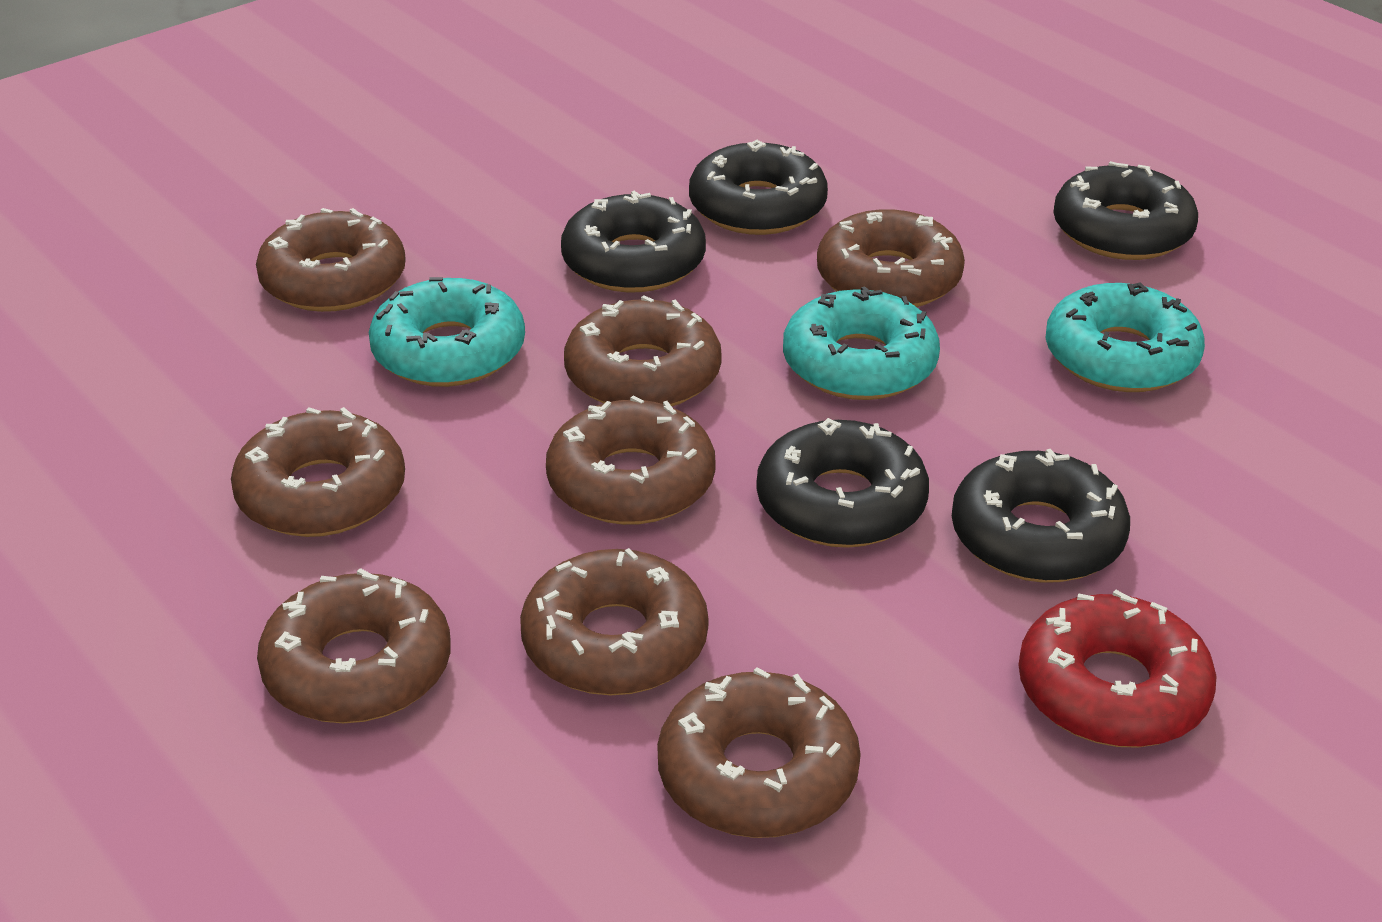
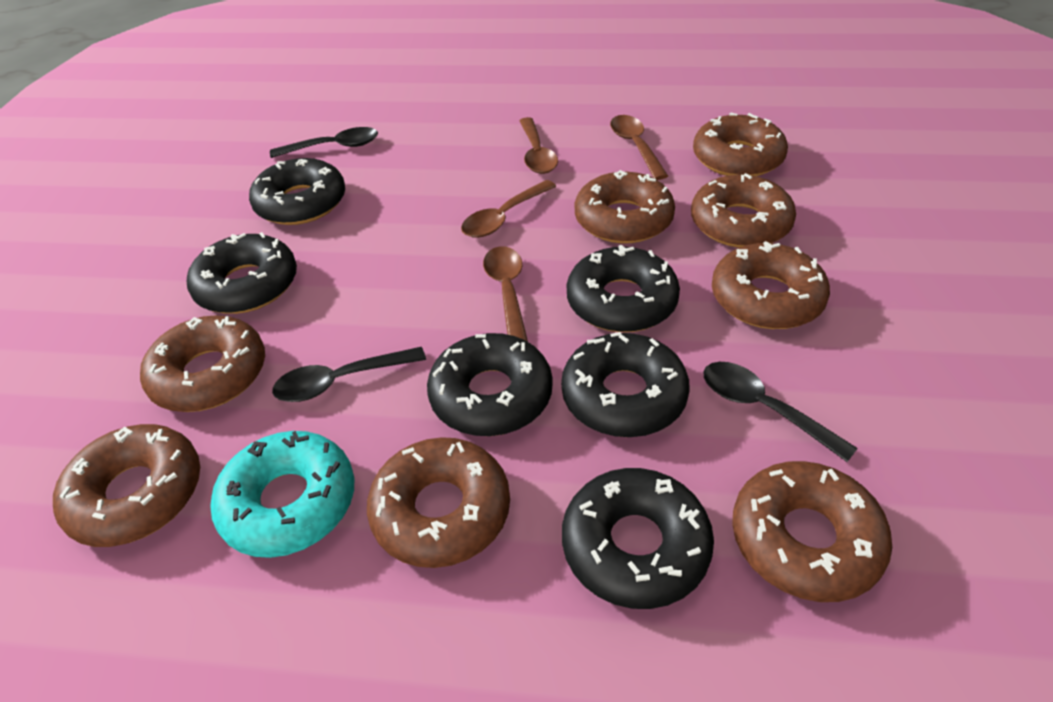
black donut: [561,191,706,293] [689,140,828,235] [757,418,929,548] [952,449,1130,583] [1054,161,1198,260] = 5 -> [187,232,297,314] [249,158,345,225] [427,333,553,436] [561,332,690,437] [562,468,714,609] [567,245,680,332] = 6
black spoon: none = 0 -> [270,127,378,158] [272,347,426,402] [703,362,858,462] = 3
brown spoon: none = 0 -> [461,180,556,238] [483,246,528,342] [519,117,558,174] [610,115,668,180] = 4
red donut: [1019,590,1216,748] = 1 -> none = 0
turquoise donut: [369,277,525,387] [783,286,940,400] [1046,282,1205,392] = 3 -> [210,431,354,558] = 1

